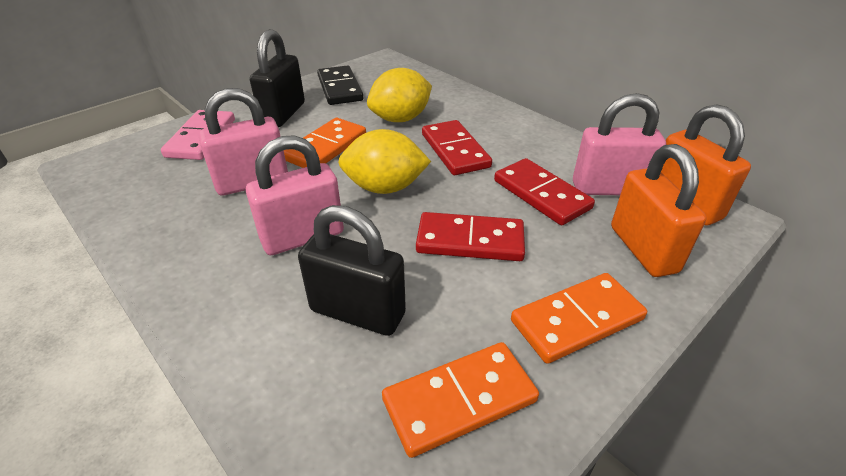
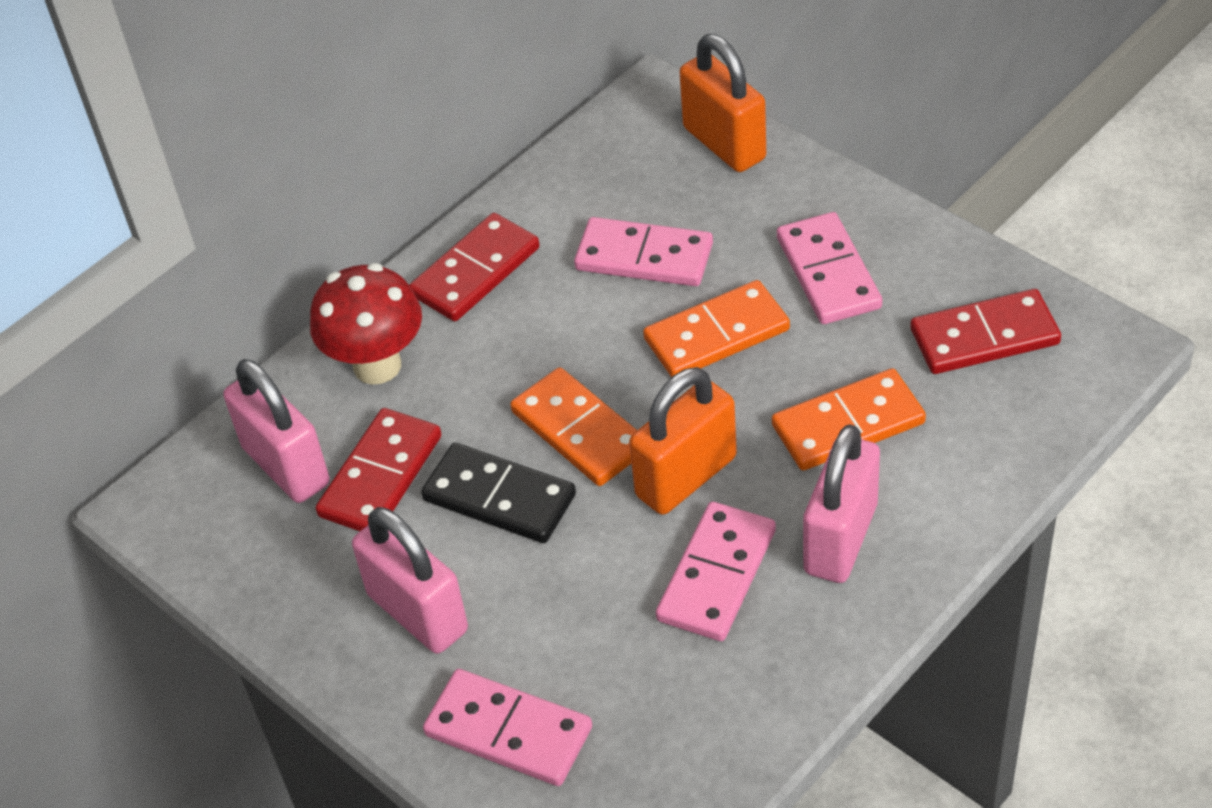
black padlock: [250,29,305,127] [298,205,406,336] = 2 -> none = 0
pink domino: [161,110,235,160] = 1 -> [423,669,592,786] [574,217,713,286] [656,502,776,641] [777,212,882,324] = 4
red mushroom: none = 0 -> [310,263,422,385] = 1
yellow lemon: [338,129,431,194] [367,68,432,122] = 2 -> none = 0

